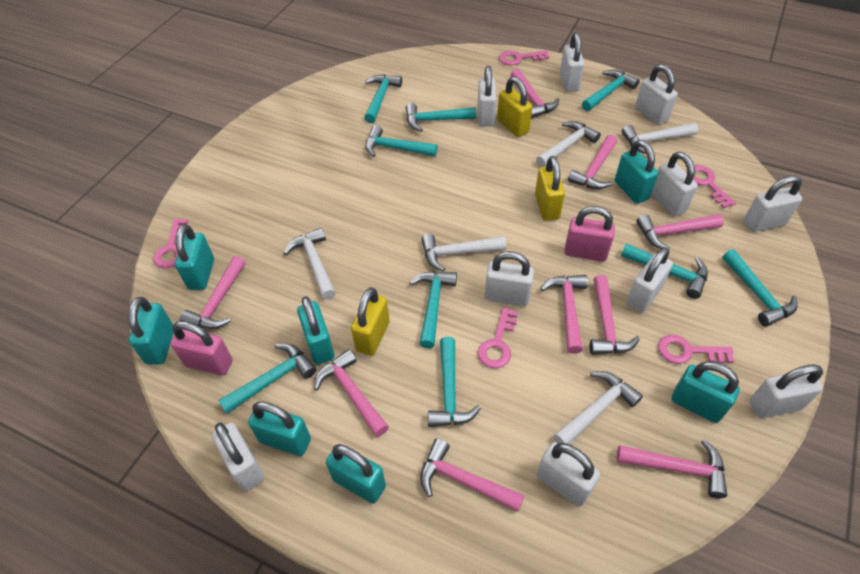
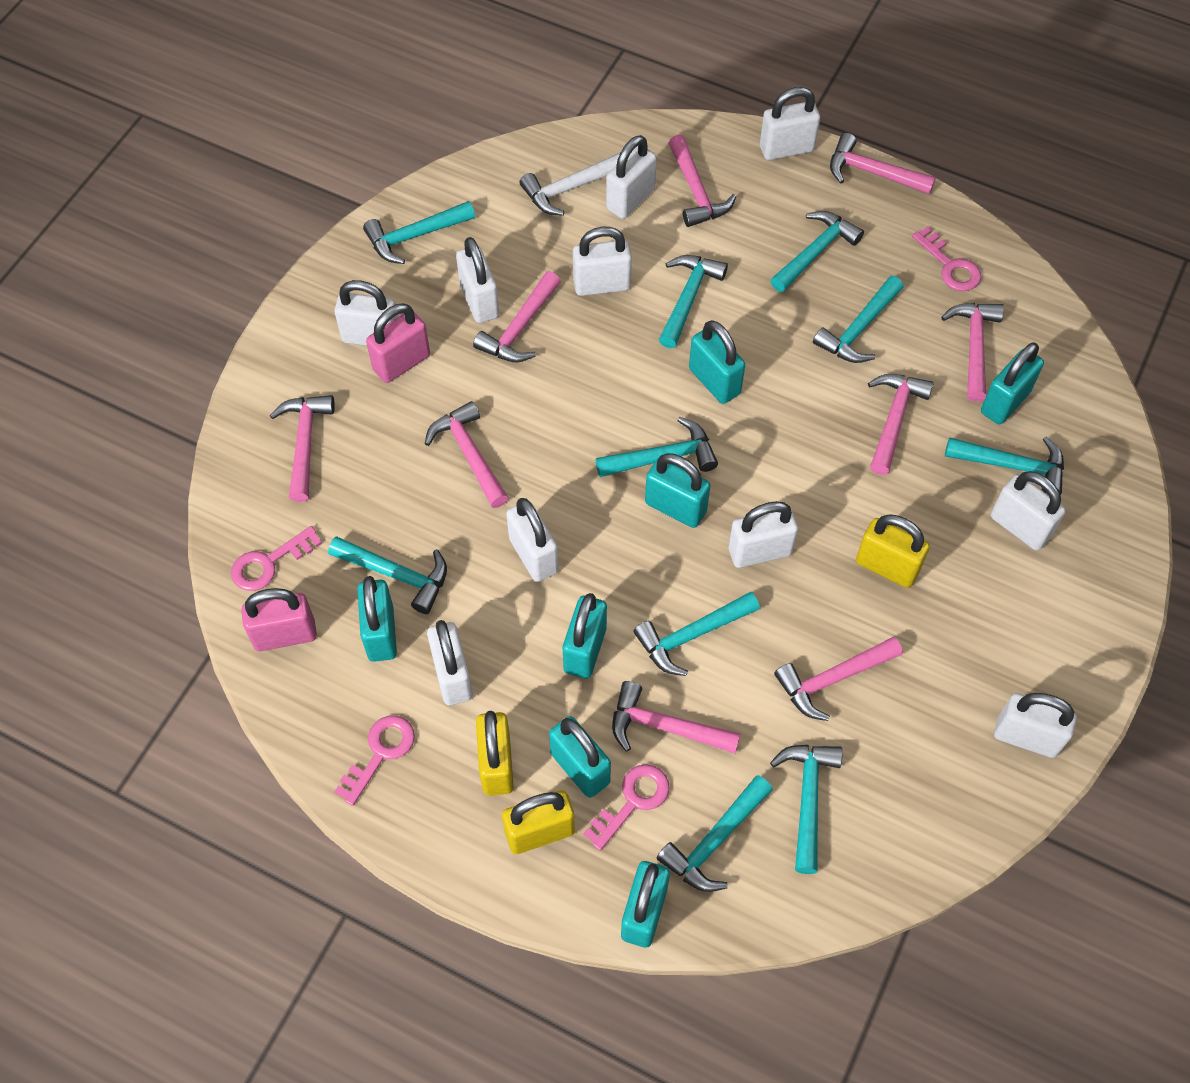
pink key: [153,219,188,268] [478,308,518,368] [499,50,549,65] [658,335,734,364] [693,165,736,208] = 5 -> [231,526,322,591] [334,715,415,806] [583,764,670,851] [912,226,981,291] = 4
turquoise hammer: [218,344,316,414] [364,74,402,123] [365,125,438,157] [406,103,476,132] [409,271,457,348] [428,337,481,427] [582,70,640,111] [621,244,708,299] [722,249,798,327] = 9 -> [328,536,447,614] [363,201,475,264] [595,417,718,477] [633,592,760,676] [657,775,773,892] [659,255,728,348] [770,745,843,874] [771,211,864,292] [813,276,904,363] [945,436,1064,495] = 10
white hammer: [284,228,336,300] [421,234,507,272] [536,121,601,167] [553,371,643,444] [622,123,698,154] = 5 -> [519,152,621,216] = 1

